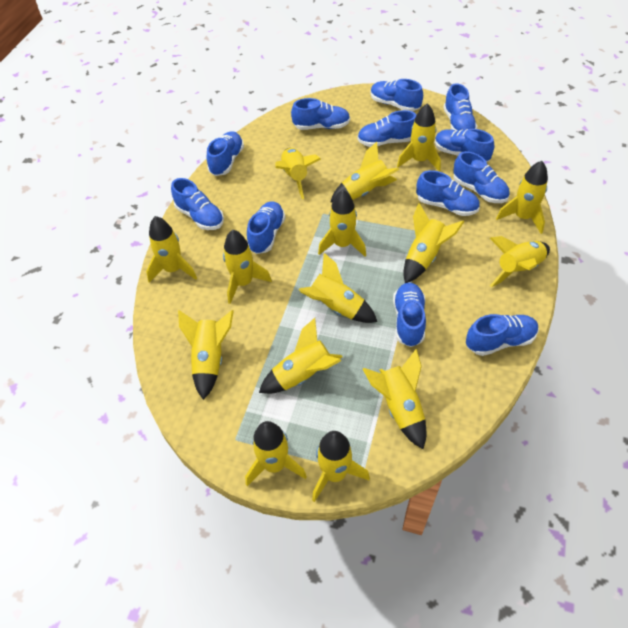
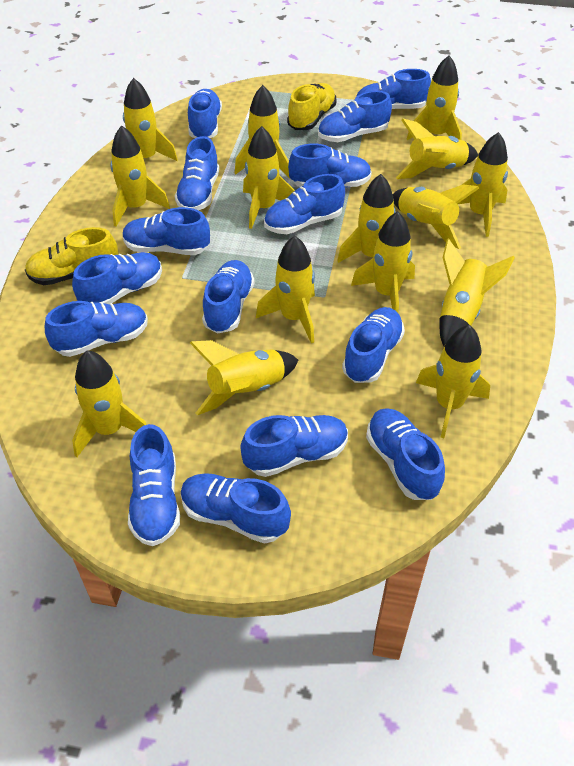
blue shoe: [171,178,224,230] [207,131,244,176] [247,201,285,254] [291,98,350,130] [357,110,417,147] [371,79,423,112] [393,283,426,347] [416,170,480,216] [435,129,495,162] [443,83,478,131] [453,151,510,203] [466,314,539,356] = 12 -> [45,301,148,357] [72,252,162,304] [123,207,210,255] [128,424,180,546] [175,136,219,210] [180,473,291,544] [188,89,222,138] [202,260,254,334] [240,415,348,477] [264,174,345,234] [288,144,372,188] [318,91,392,142] [342,307,405,383] [356,69,431,109] [366,408,445,500] = 15
yellow shoe: none = 0 -> [25,227,118,285] [287,83,337,130] = 2

